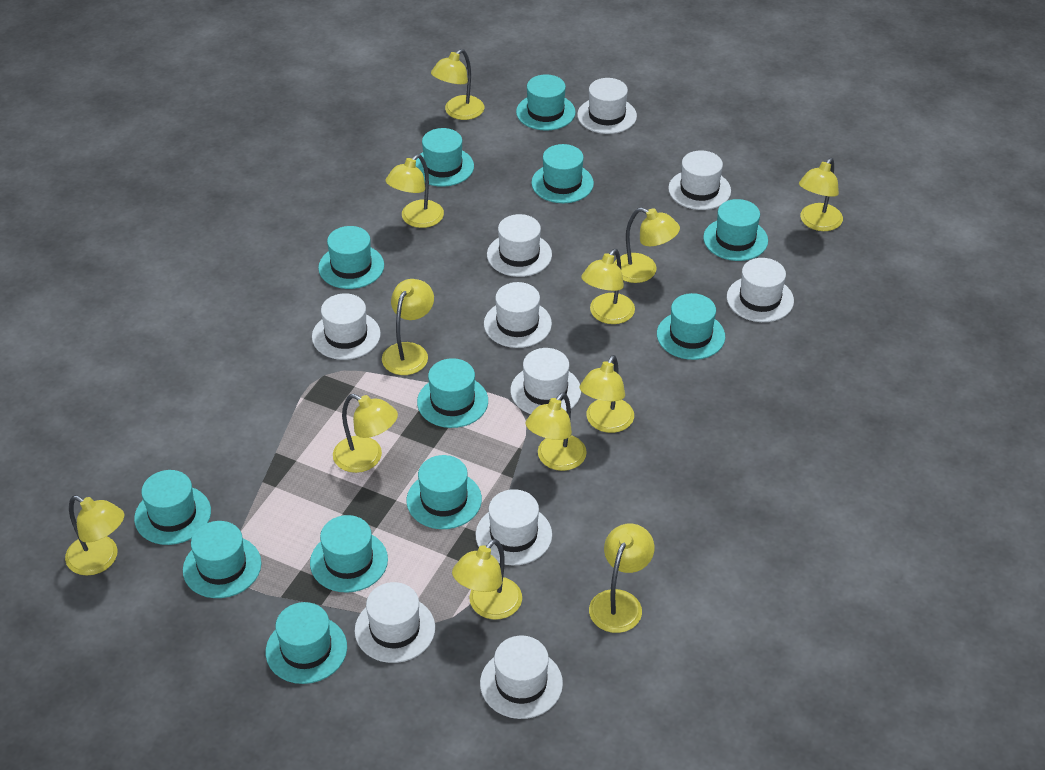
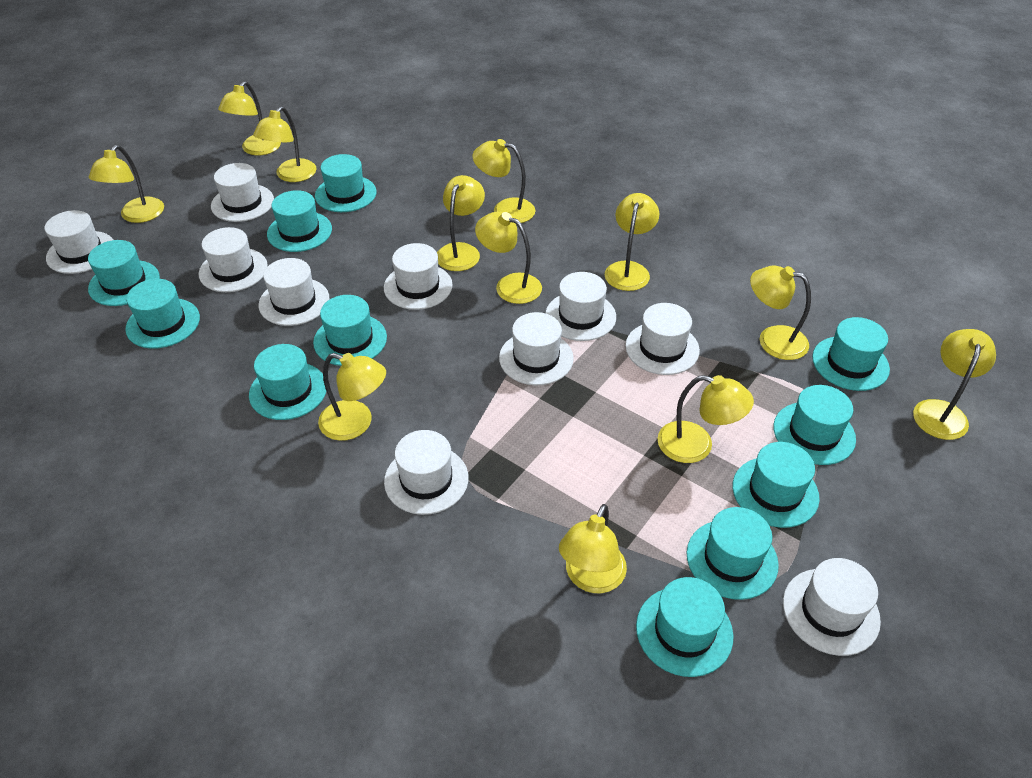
turquoise hat: [134,470,211,545] [183,521,261,598] [266,602,347,684] [310,515,388,593] [318,226,384,289] [406,455,482,529] [416,128,474,187] [417,358,488,428] [516,74,576,131] [531,144,594,203] [657,293,725,360] [703,199,768,261] = 12 -> [88,240,160,306] [125,279,200,349] [249,344,326,420] [267,190,332,252] [313,295,387,366] [315,154,377,212] [636,577,734,677] [687,507,779,600] [733,442,820,528] [773,385,856,465] [812,317,890,391] = 11

